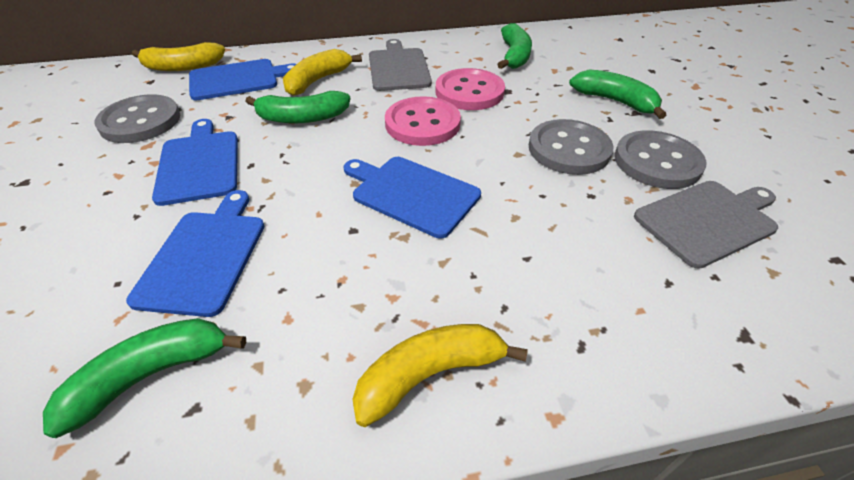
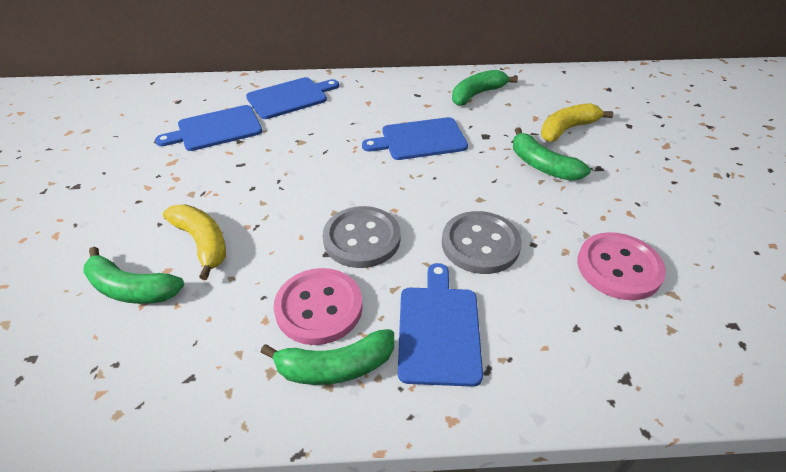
grey button: [95,94,180,143] [529,119,614,175] [614,130,707,189] = 3 -> [323,206,401,268] [442,211,522,274] = 2
grey cutting board: [369,39,432,91] [634,181,778,269] = 2 -> none = 0
yellow banana: [132,42,225,71] [283,49,362,96] [352,324,528,427] = 3 -> [163,204,226,280] [541,103,613,142] = 2

